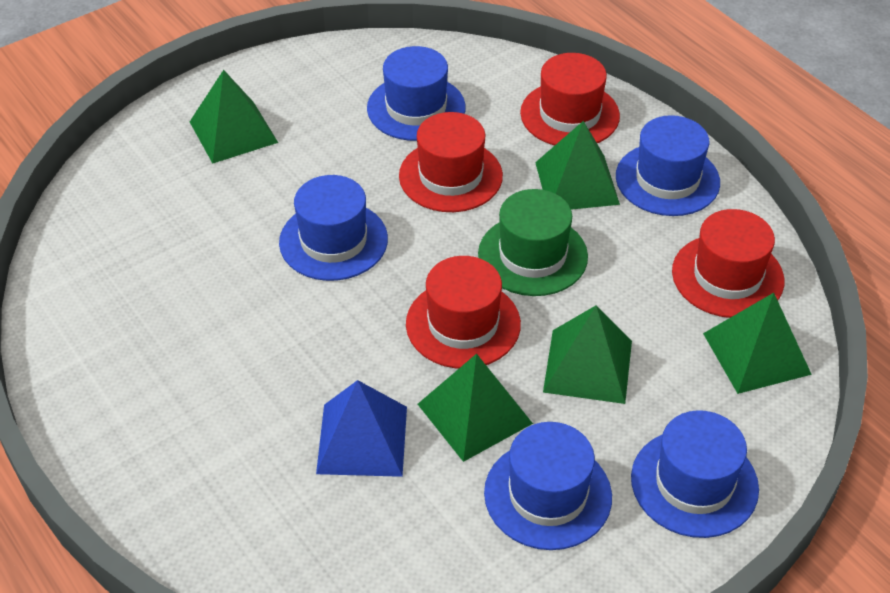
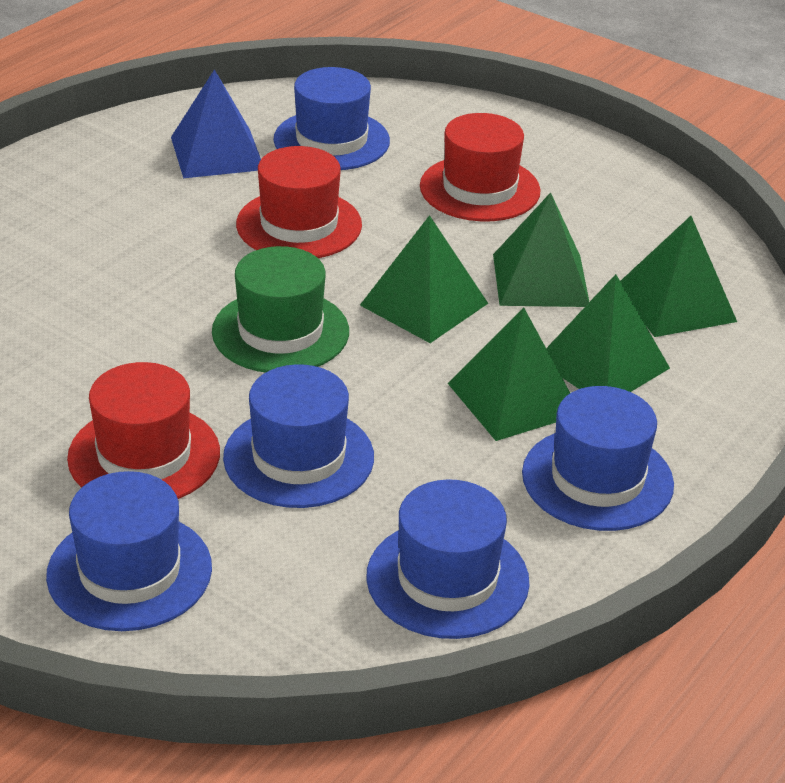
red hat: [399,112,503,212] [406,256,521,369] [520,53,620,145] [672,209,784,318] = 4 -> [67,362,220,499] [236,146,362,258] [420,113,541,221] = 3

